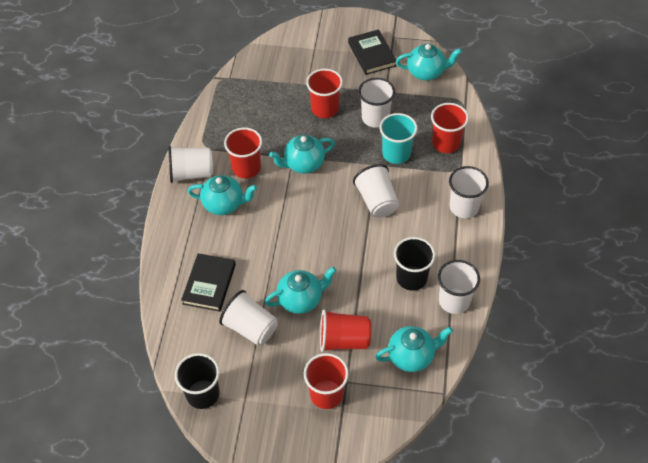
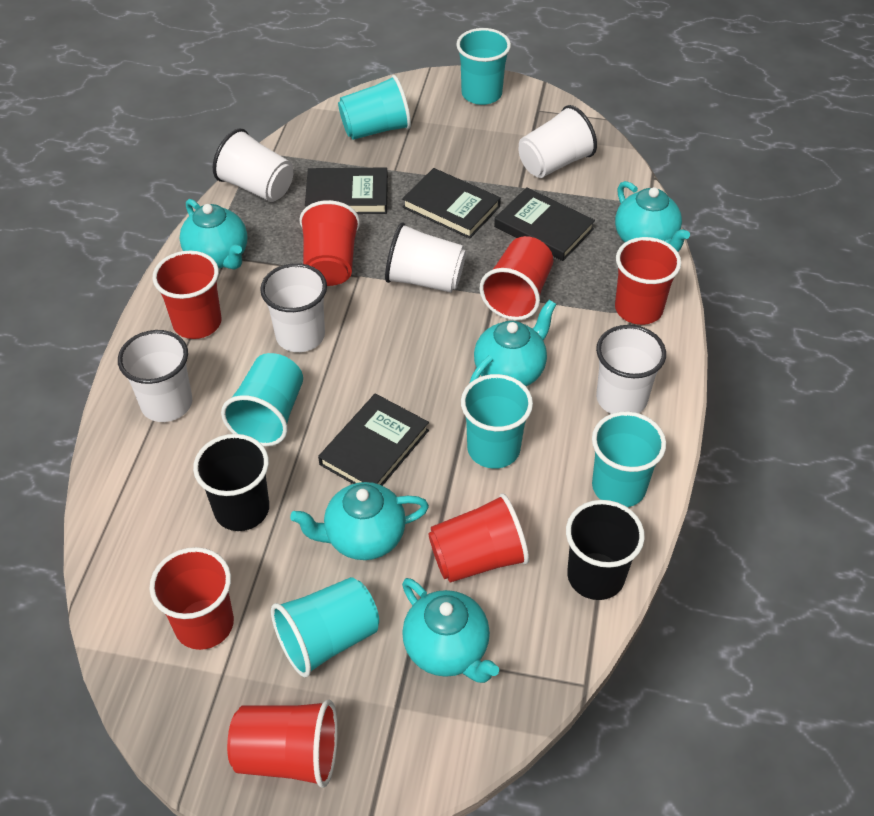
black book: [181,253,236,312] [348,29,397,75] = 2 -> [305,168,388,214] [318,393,429,486] [402,168,501,239] [494,187,595,261] = 4
red cup: [224,127,262,178] [304,353,349,409] [306,69,343,118] [320,310,371,352] [431,103,469,153] = 5 -> [149,547,234,650] [153,251,221,339] [227,700,338,788] [299,200,360,286] [428,493,529,583] [479,236,553,320] [615,237,681,325] = 7
turquoise cup: [380,113,417,164] = 1 -> [221,353,303,446] [271,577,379,678] [338,75,411,140] [456,28,511,105] [461,374,533,469] [592,411,666,507] = 6

